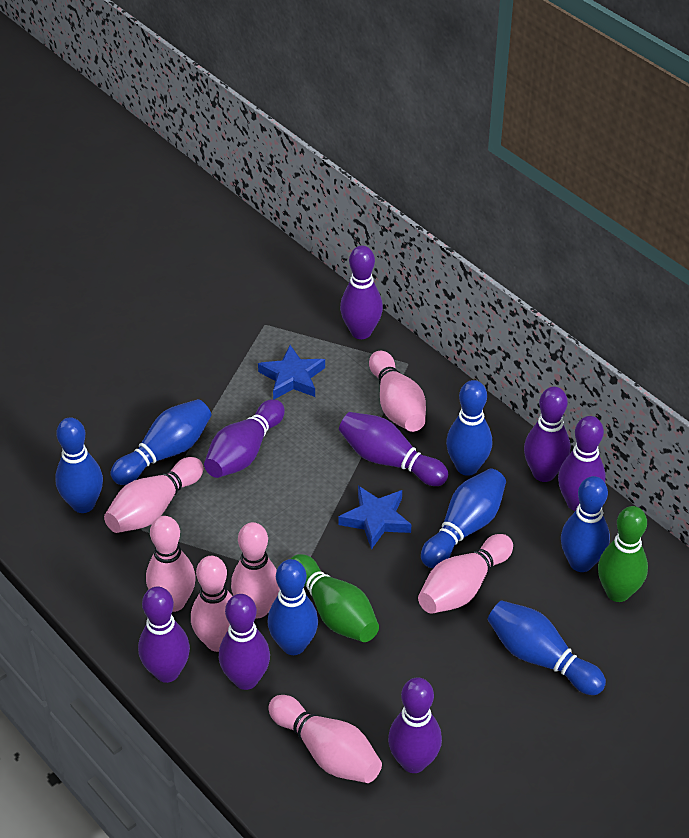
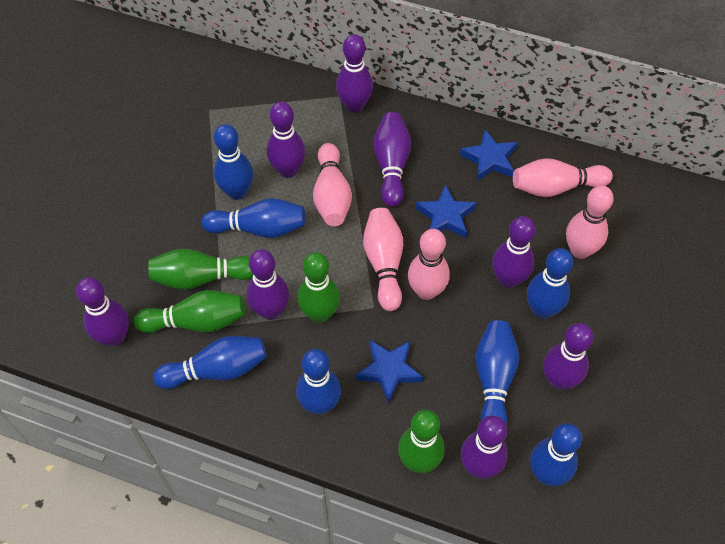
blue star: [258,345,325,399] [338,486,411,550] = 2 -> [356,340,423,403] [416,184,477,238] [460,129,518,181] = 3
green bowling pin: [291,554,379,642] [598,506,648,602] = 2 -> [134,290,245,333] [148,249,253,290] [298,252,340,323] [398,410,445,473] = 4
pink bowling pin: [104,457,204,533] [146,516,196,612] [191,556,232,652] [231,522,280,618] [268,695,382,783] [369,351,426,432] [418,534,513,614] = 7 -> [313,143,352,226] [363,208,403,311] [408,229,450,300] [513,158,613,197] [566,185,614,259] = 5

